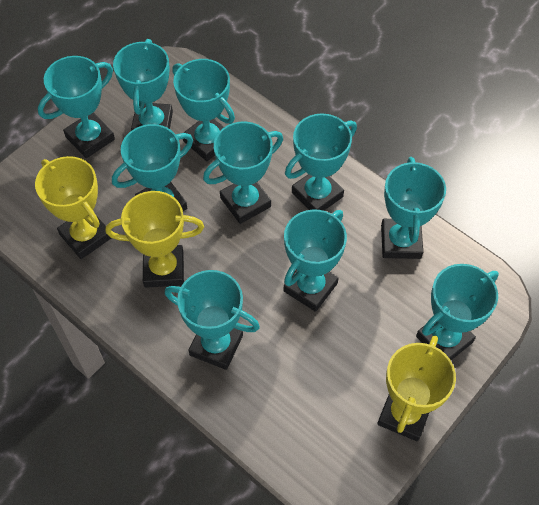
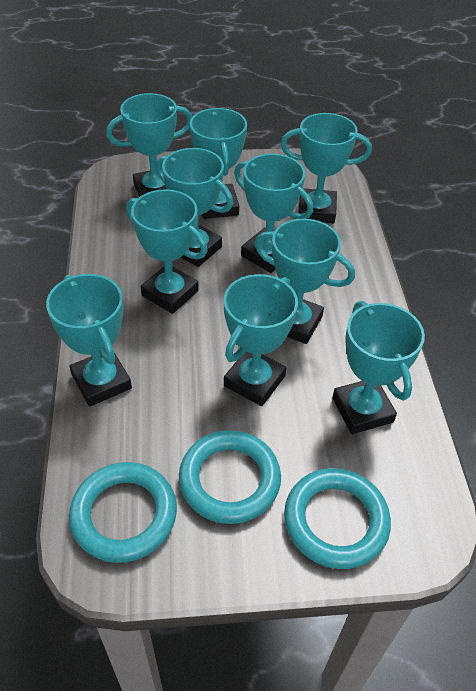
turquoise ring: none = 0 -> [69,462,177,563] [179,430,281,524] [284,468,391,569] = 3
yellow trophy: [35,156,111,259] [106,191,204,288] [377,336,456,441] = 3 -> none = 0

